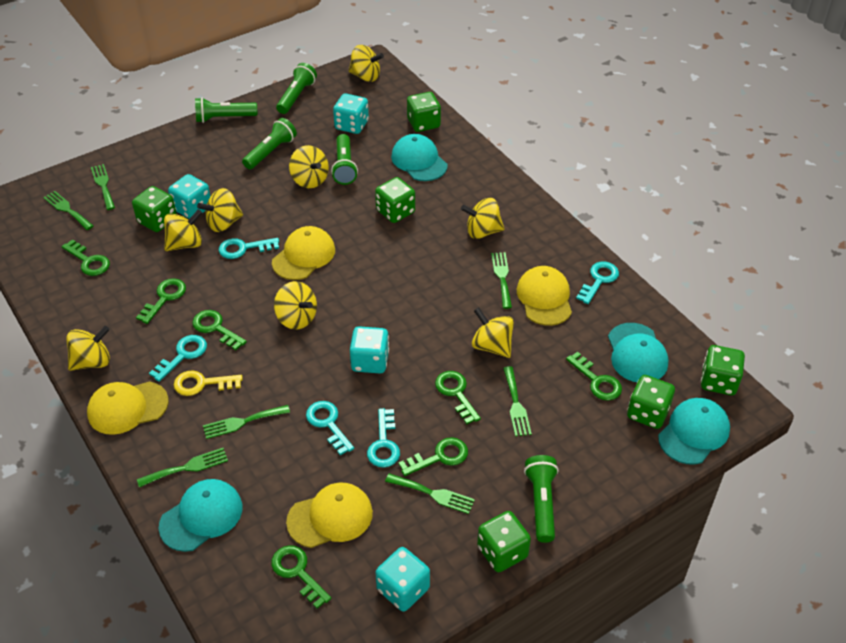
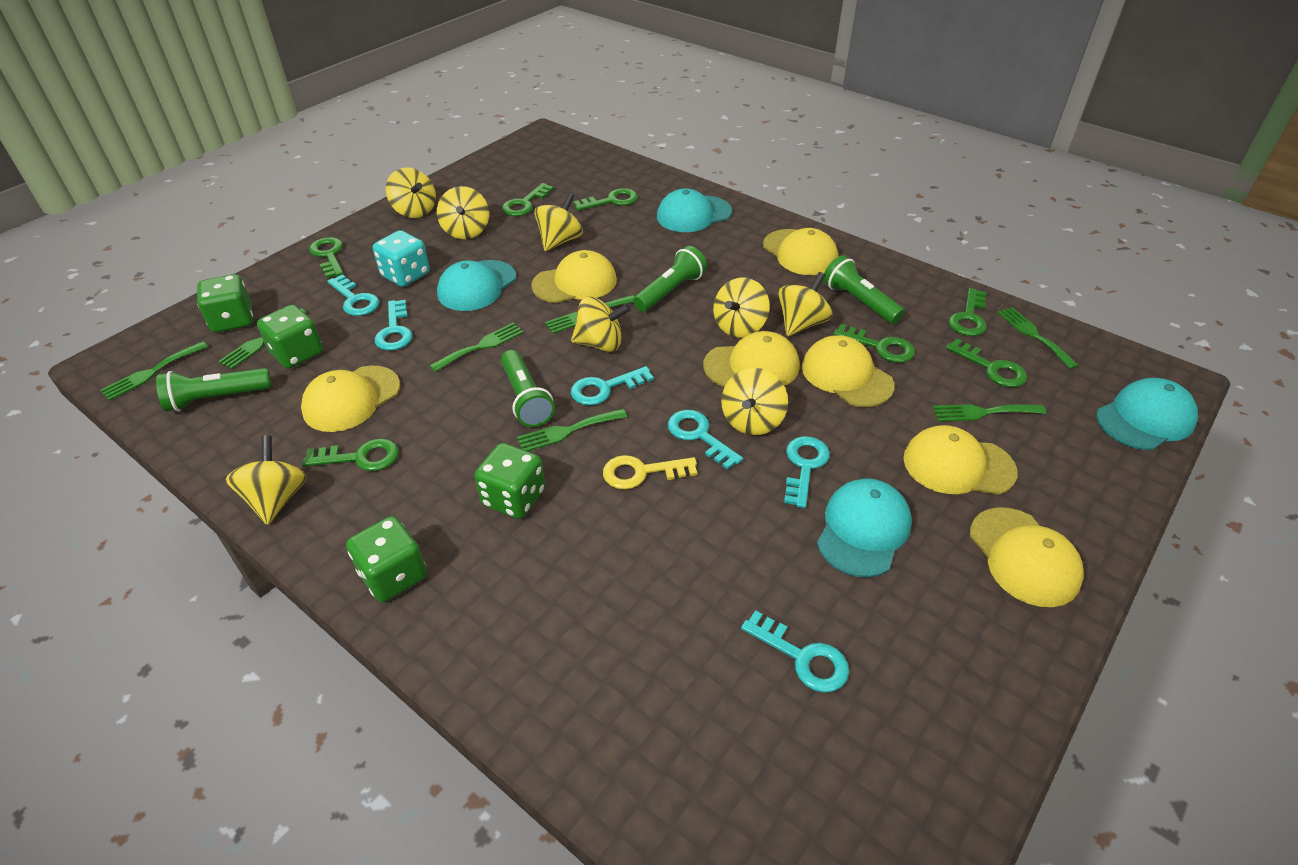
green dice: [132,186,177,232] [375,177,415,223] [407,92,441,132] [477,511,531,572] [627,375,675,429] [701,345,745,395] = 6 -> [197,274,253,333] [257,305,323,369] [346,516,427,602] [474,443,545,519] = 4
green flashlight: [195,97,257,123] [242,118,297,169] [276,63,317,114] [331,134,358,185] [524,455,558,543] = 5 -> [156,368,272,412] [501,350,555,427] [633,246,707,312] [823,255,905,324] = 4
turquoise dice: [168,174,211,219] [333,94,369,134] [350,326,389,373] [375,547,430,612] = 4 -> [373,230,430,287] = 1
turquoise key: [149,335,207,382] [219,238,279,259] [306,401,354,455] [367,408,400,468] [576,262,619,304] = 5 -> [327,274,379,316] [375,300,412,350] [571,366,654,406] [668,410,743,470] [741,610,849,693] [784,436,830,508] = 6
yellow cap: [87,381,169,435] [272,226,335,280] [286,483,373,548] [517,266,572,326] = 4 -> [301,366,400,432] [531,250,617,303] [703,331,800,387] [763,228,838,275] [802,335,894,407] [903,425,1017,495] [970,507,1084,607] = 7

